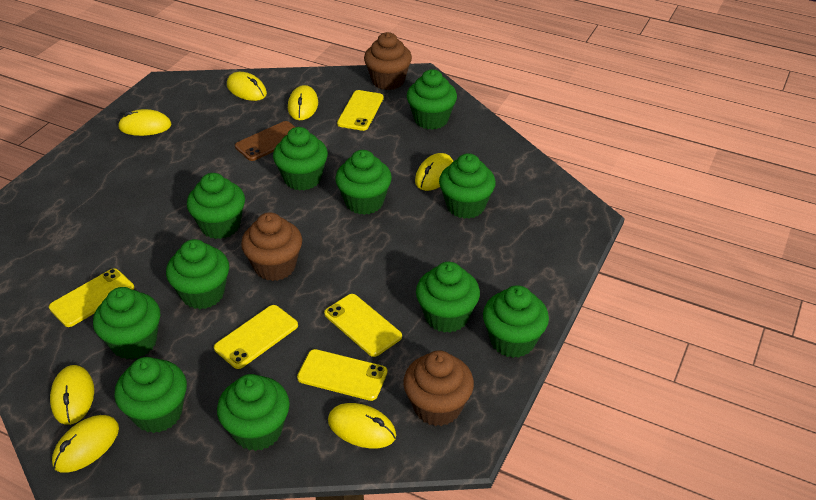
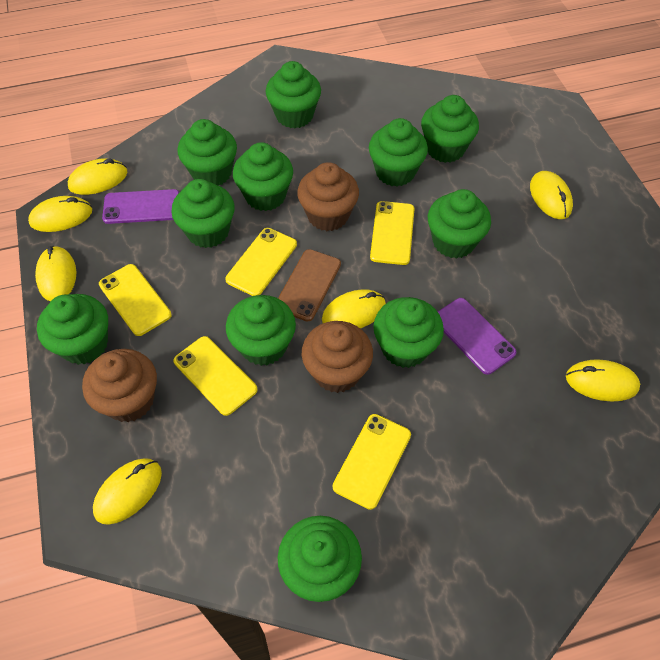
purple phone: none = 0 -> [102,189,179,224] [438,298,516,375] = 2

